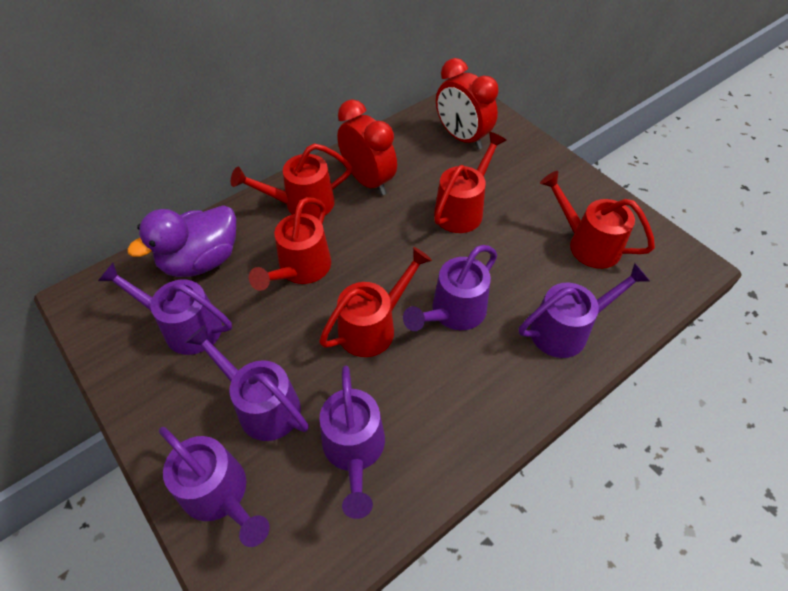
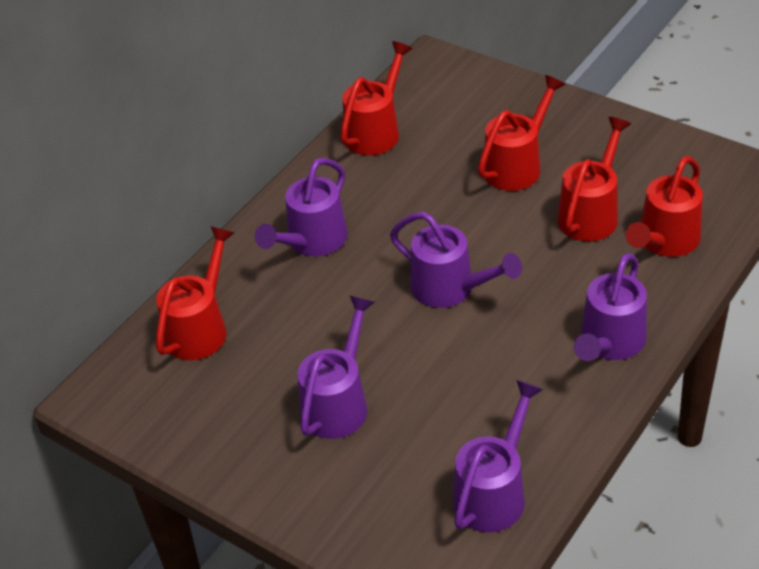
purple duck: [127,205,236,277] = 1 -> none = 0
purple watering can: [98,263,232,355] [159,427,270,547] [185,325,309,441] [320,366,385,519] [403,245,497,331] [519,263,650,358] = 6 -> [255,158,347,256] [297,295,375,439] [390,212,522,308] [453,380,543,532] [573,253,647,361] = 5
red clock: [337,99,397,195] [436,58,499,150] = 2 -> none = 0

